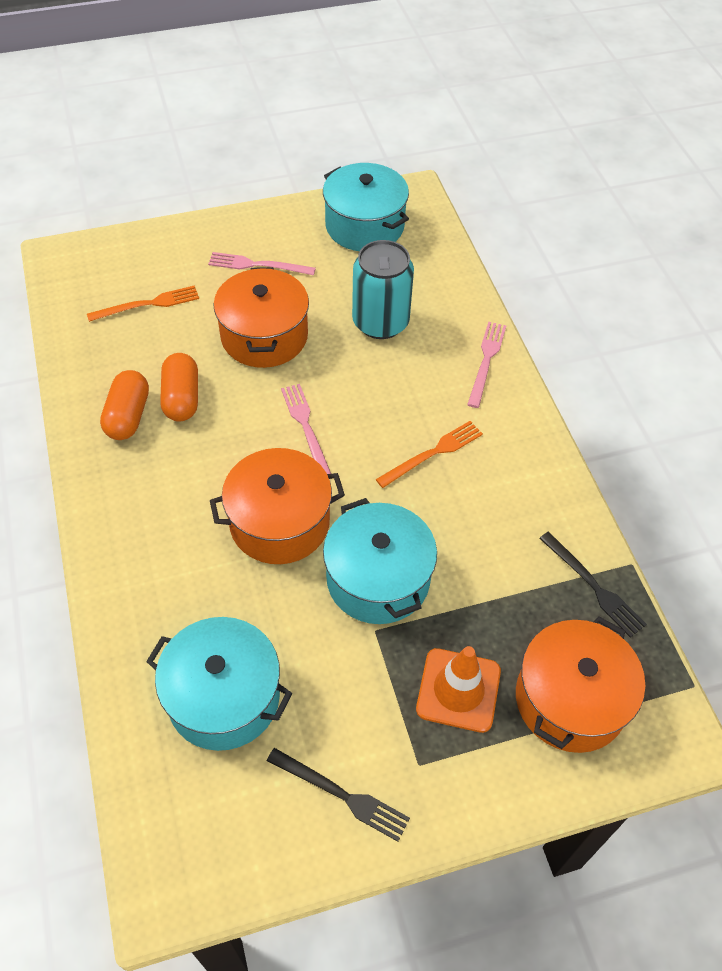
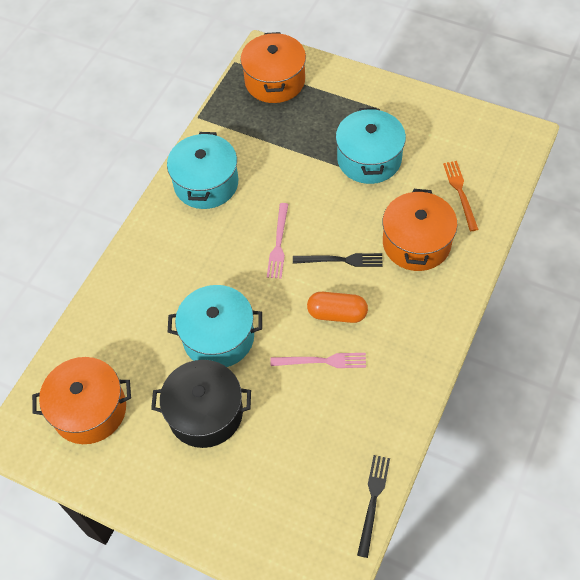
black pot: none = 0 -> [151,360,251,448] = 1
orange capsule: [100,370,149,440] [160,353,198,422] = 2 -> [307,292,368,323] = 1
orange fork: [87,285,199,322] [376,421,483,488] = 2 -> [443,161,479,231] = 1
orange traffic cone: [416,646,501,733] = 1 -> none = 0
pink fork: [208,252,316,275] [281,384,331,474] [467,322,506,408] = 3 -> [267,203,288,279] [271,353,366,368] = 2
turquoise can: [352,240,414,339] = 1 -> none = 0

